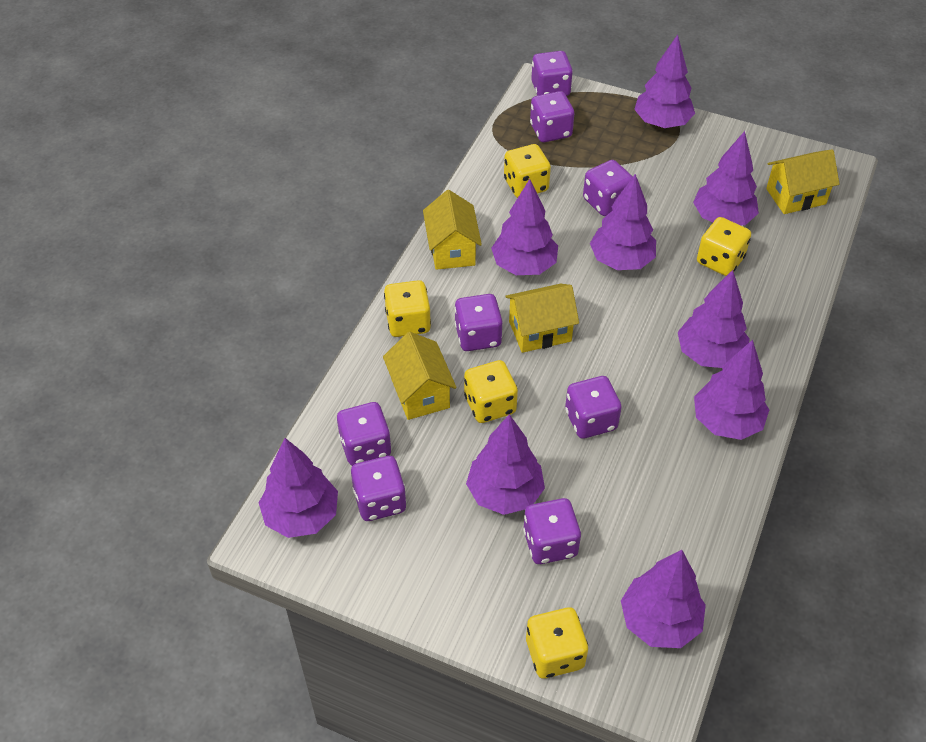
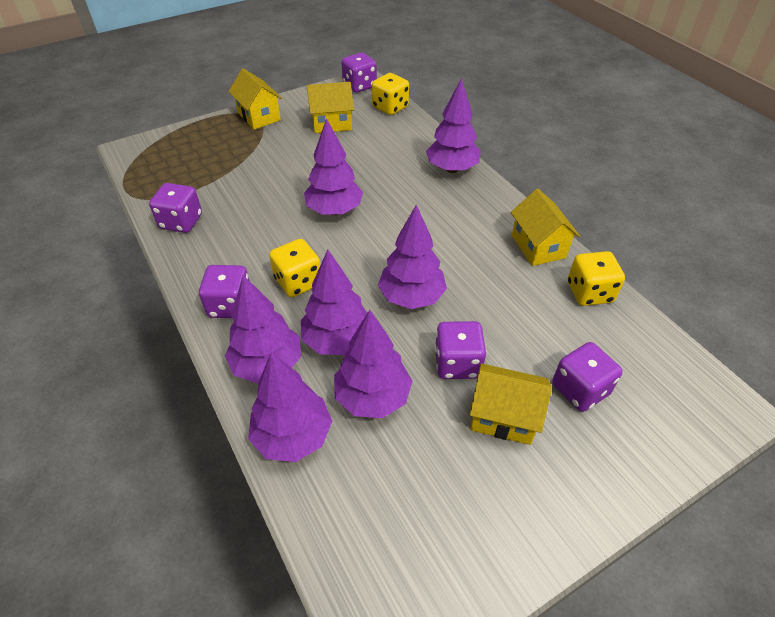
purple dice: [337,402,391,466] [351,456,406,521] [455,294,502,351] [523,498,581,564] [530,91,575,142] [531,51,573,96] [565,376,622,439] [583,160,633,216] = 8 -> [149,183,202,233] [199,265,250,318] [341,52,377,93] [435,321,486,379] [552,342,622,412] = 5
purple tree: [259,438,338,538] [466,414,545,515] [491,179,558,275] [590,174,656,270] [621,550,706,648] [634,35,695,128] [678,270,750,368] [693,131,759,225] [694,340,769,440] = 9 -> [225,275,301,384] [248,352,332,462] [301,250,367,355] [304,118,363,215] [334,310,412,418] [378,205,447,309] [426,78,481,173] = 7
yellow dice: [384,280,431,337] [464,360,518,423] [504,144,551,198] [526,607,588,679] [697,217,751,276] = 5 -> [269,239,320,297] [372,73,409,115] [568,251,625,306] = 3

